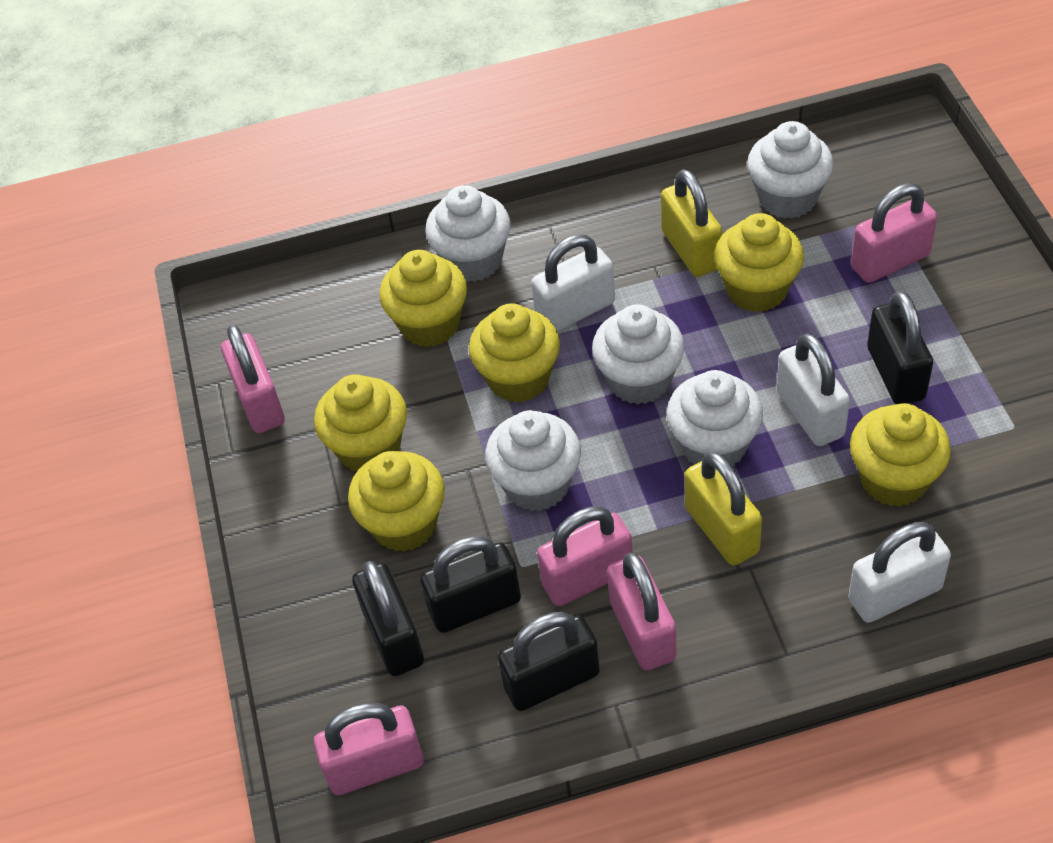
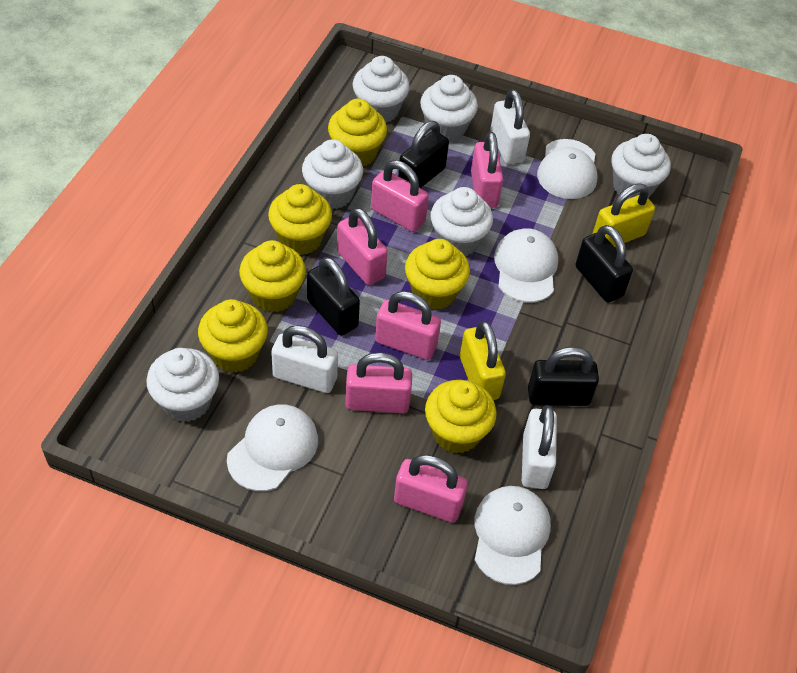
pink padlock: [221,325,285,433] [314,703,424,795] [537,506,633,606] [607,553,676,671] [851,183,937,283] = 5 -> [337,208,388,285] [345,352,412,414] [371,160,429,232] [375,291,441,360] [394,455,468,523] [471,132,503,208] = 6
white cap: none = 0 -> [227,404,318,491] [475,486,551,585] [494,228,558,303] [537,139,598,199] = 4
white cupcake: [425,185,511,282] [485,410,581,511] [592,304,685,405] [667,370,763,467] [747,121,833,219] = 5 -> [146,348,219,422] [302,139,363,209] [353,56,410,123] [420,75,478,143] [431,187,493,256] [611,134,671,200] = 6

